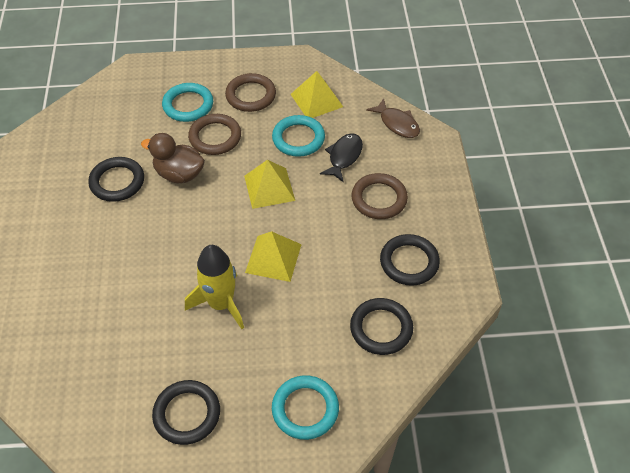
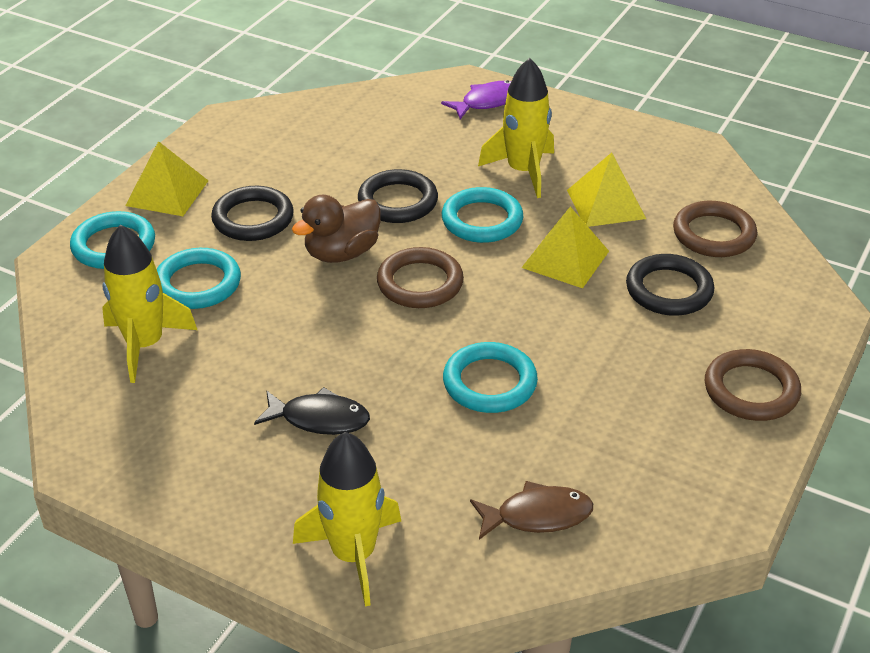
black ring: [88,157,144,202] [152,380,220,445] [350,298,413,355] [380,234,440,286] = 4 -> [211,186,294,241] [358,169,438,223] [626,254,714,316] = 3
purple fish: none = 0 -> [441,80,511,119] = 1
turquoise ring: [162,83,213,122] [272,115,325,157] [272,375,339,440] = 3 -> [70,211,155,269] [157,248,241,309] [442,187,524,243] [443,342,538,413] = 4
yellow rocket: [185,245,244,329] = 1 -> [102,224,197,383] [293,432,401,606] [478,58,554,198] = 3

